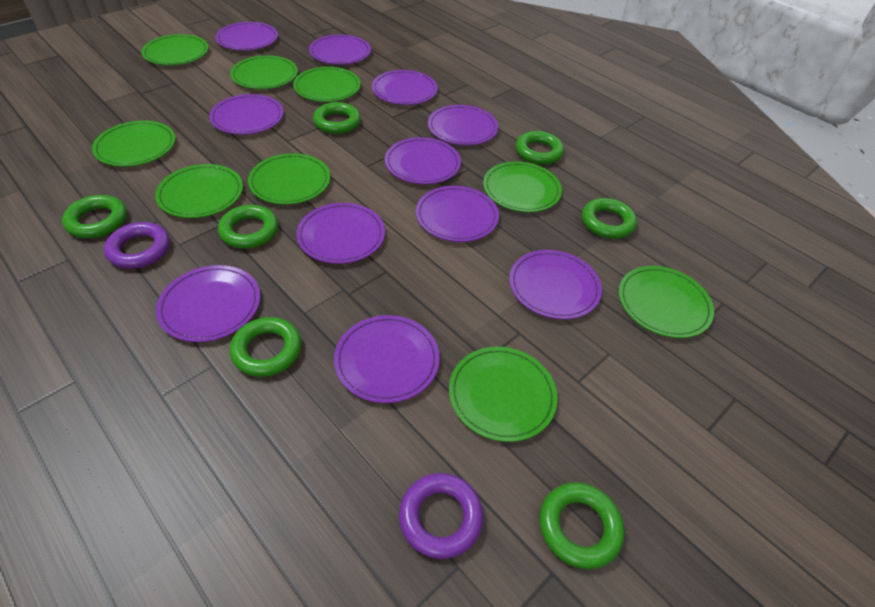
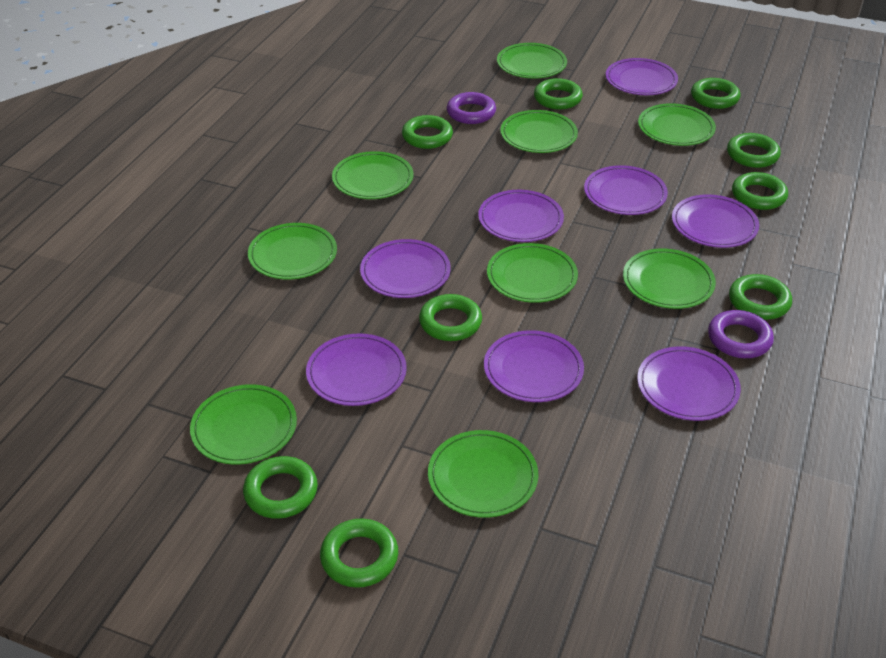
green ring: [62,195,127,238] [218,205,278,249] [230,317,301,377] [313,102,361,134] [516,131,564,165] [540,482,624,569] [582,198,637,239] = 7 -> [243,456,318,519] [320,518,398,588] [402,115,453,149] [419,294,482,341] [534,78,583,110] [691,78,741,109] [727,133,781,168] [729,274,792,320] [732,172,788,210] = 9
purple plate: [156,265,260,342] [209,94,284,135] [215,22,278,51] [296,203,385,264] [309,34,371,65] [334,315,440,403] [372,70,438,105] [385,137,461,184] [416,186,499,242] [428,105,498,145] [509,250,602,320] = 11 -> [306,333,407,406] [360,239,451,298] [478,190,564,242] [484,330,584,402] [584,165,668,215] [606,58,678,95] [637,346,741,421] [672,194,759,248] = 8

